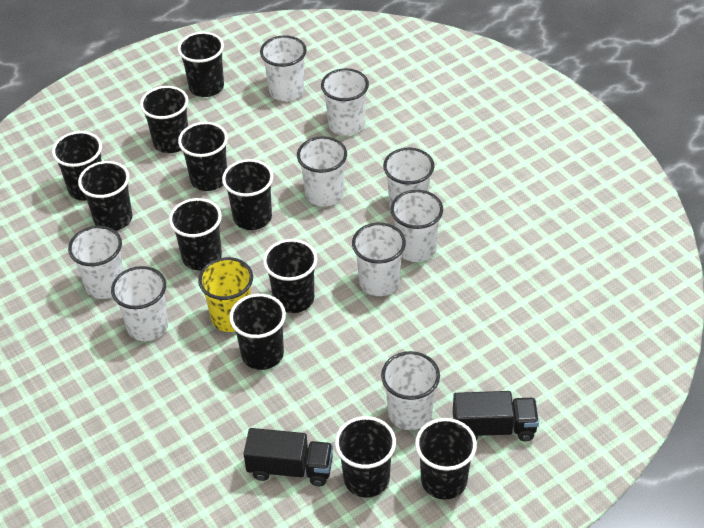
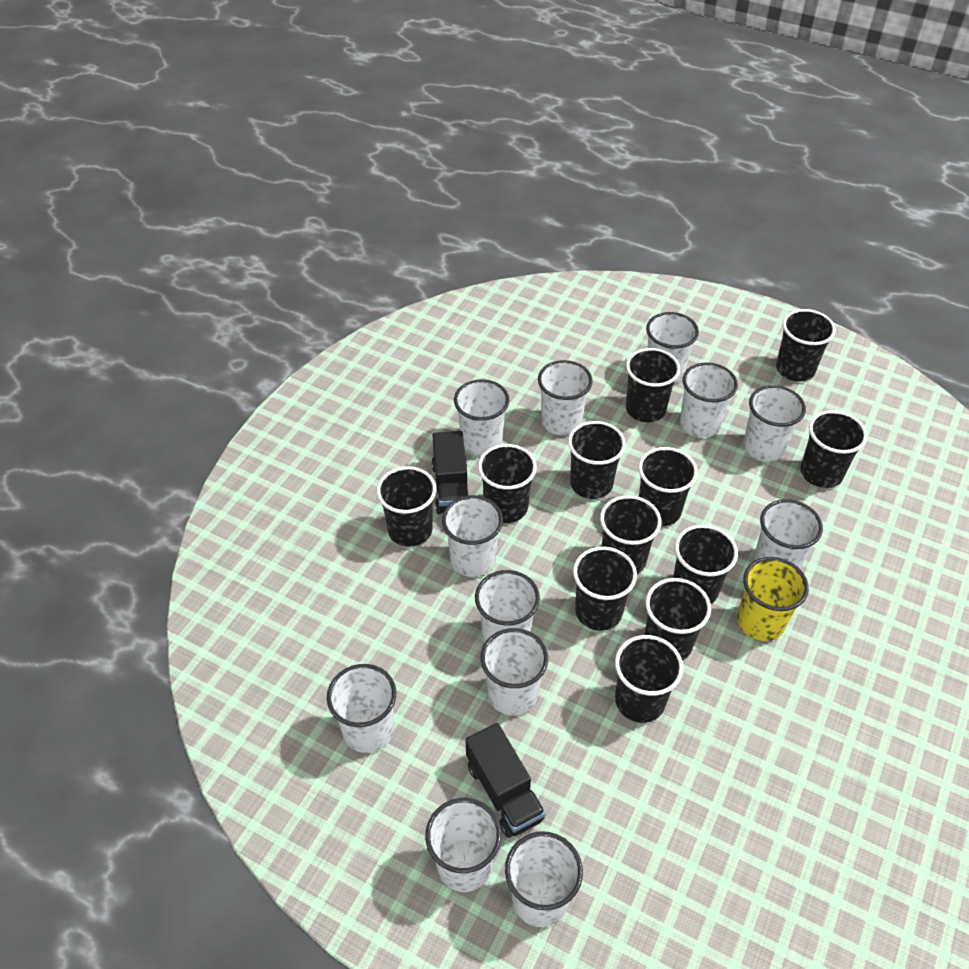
black cup: [52,131,102,201] [78,161,133,231] [140,86,188,153] [169,198,222,270] [178,32,224,97] [178,122,228,191] [222,159,273,230] [229,294,286,370] [263,239,317,313] [335,416,396,497] [415,418,477,500] = 11 -> [377,466,436,547] [478,444,537,523] [568,421,626,499] [573,546,637,631] [600,495,662,574] [615,635,683,723] [626,348,680,422] [638,447,698,526] [645,578,711,661] [673,525,738,604] [776,309,836,382] [800,410,867,488] = 12
white cup: [68,226,124,299] [111,266,168,341] [260,35,307,101] [297,136,347,207] [321,68,369,136] [352,223,406,296] [381,351,440,430] [383,148,435,209] [391,190,443,262] = 9 -> [327,664,396,753] [425,798,501,892] [442,495,503,577] [454,379,509,456] [475,570,540,643] [481,628,548,716] [505,831,583,927] [538,360,593,435] [646,312,699,384] [680,362,738,438] [743,385,806,462] [754,499,823,569] = 12

